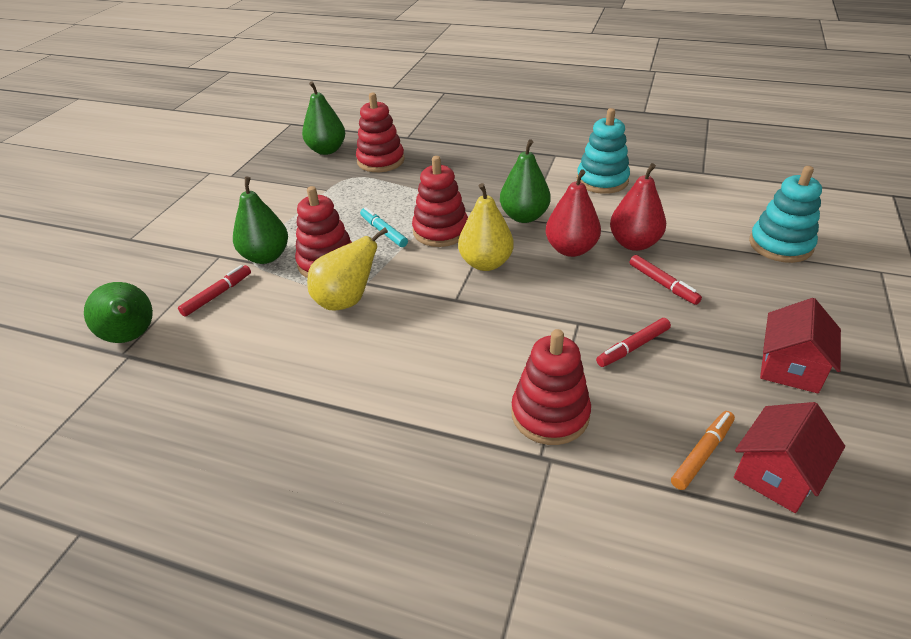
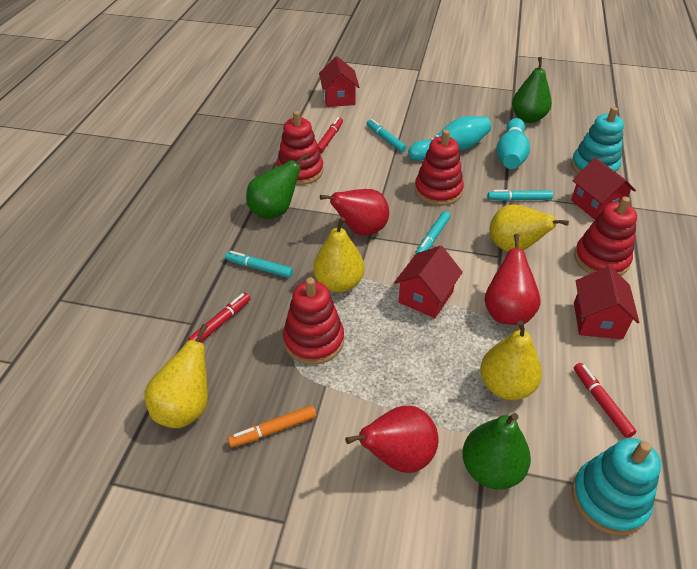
green pear: [84,282,153,343] [233,176,288,264] [302,81,345,155] [500,139,551,223] = 4 -> [246,153,309,219] [462,413,531,490] [512,57,552,123] = 3
red house: [734,402,845,513] [760,298,841,393] = 2 -> [319,56,359,107] [394,246,463,318] [571,158,636,220] [574,266,639,339] = 4
red pear: [546,169,601,257] [610,163,666,251] = 2 -> [320,189,389,236] [345,406,439,473] [484,234,541,325] = 3
turquoise bowling pin: none = 0 -> [408,116,491,161] [496,118,530,169] = 2
turquoise marker: [360,207,408,247] = 1 -> [225,251,293,278] [366,119,406,152] [416,211,450,253] [487,190,553,201] = 4
yellow pear: [307,227,388,310] [458,183,514,271] = 2 -> [145,324,208,428] [313,217,365,293] [480,320,542,400] [490,204,569,252] = 4

